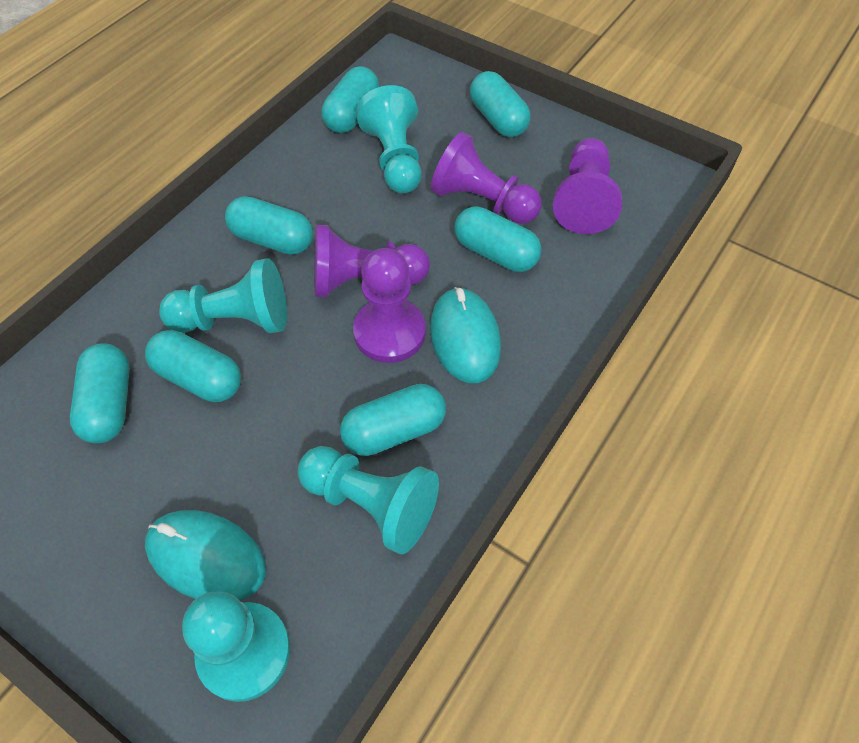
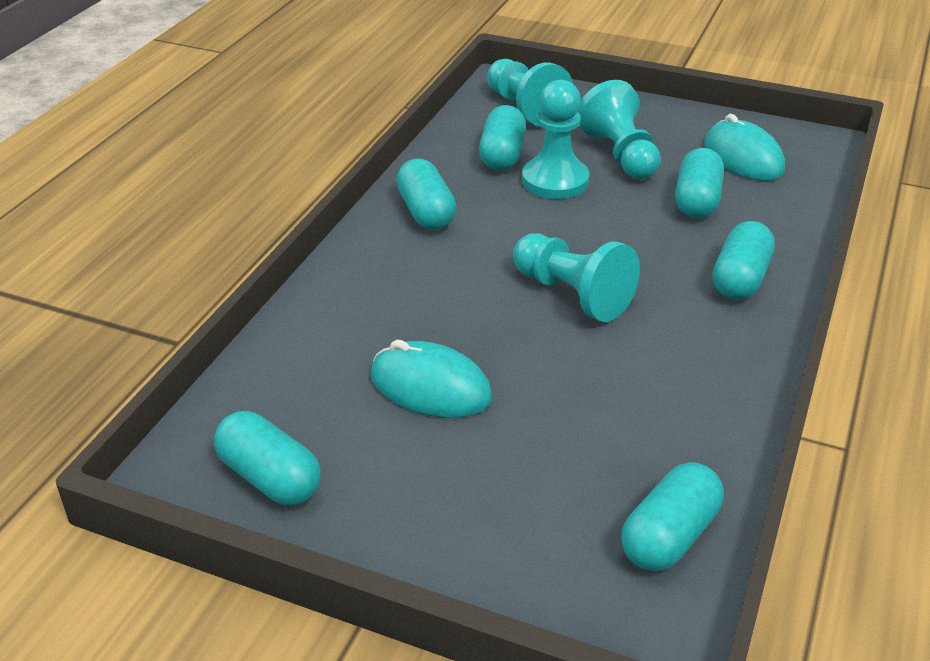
purple pawn: [314,225,430,297] [353,248,426,363] [431,132,542,224] [553,138,622,234] = 4 -> none = 0
turquoise capsule: [70,343,130,443] [145,330,241,402] [225,196,313,255] [322,66,379,133] [340,384,446,456] [454,206,542,272] [470,71,531,137] = 7 -> [214,411,321,506] [396,159,456,230] [479,105,526,171] [621,462,724,571] [675,148,724,218] [713,221,775,300] = 6

